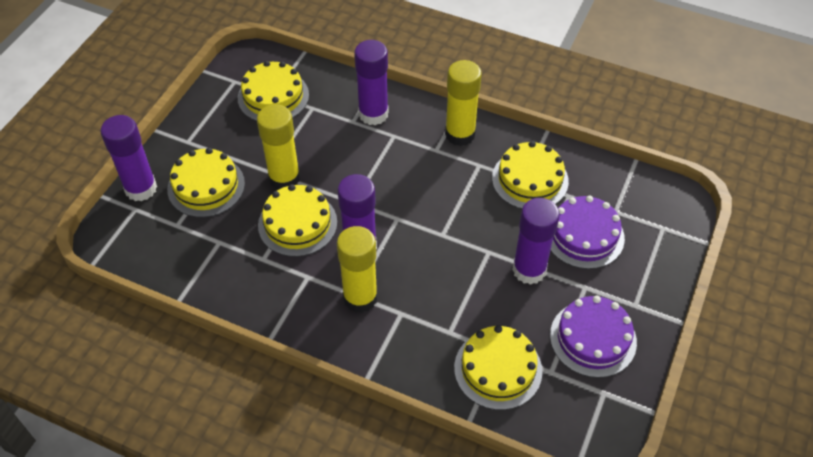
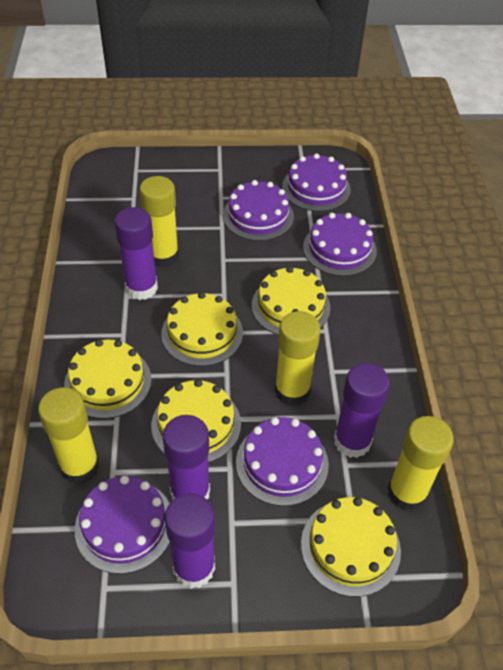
purple cake: [550,195,625,269] [550,296,637,378] = 2 -> [75,476,170,574] [223,180,294,241] [236,417,329,506] [282,153,351,211] [303,213,377,276] = 5
yellow glue stick: [257,104,300,189] [337,226,378,313] [445,60,482,146] = 3 -> [38,387,99,484] [139,176,179,267] [274,311,321,406] [388,416,454,511] = 4

